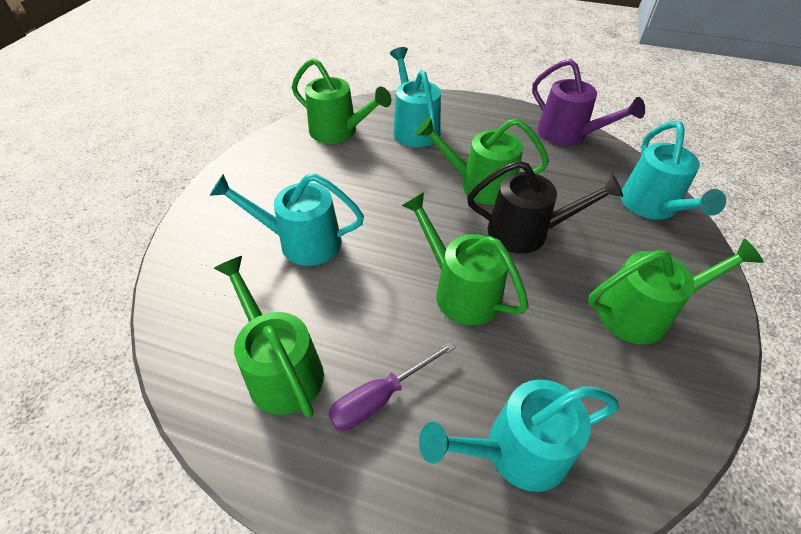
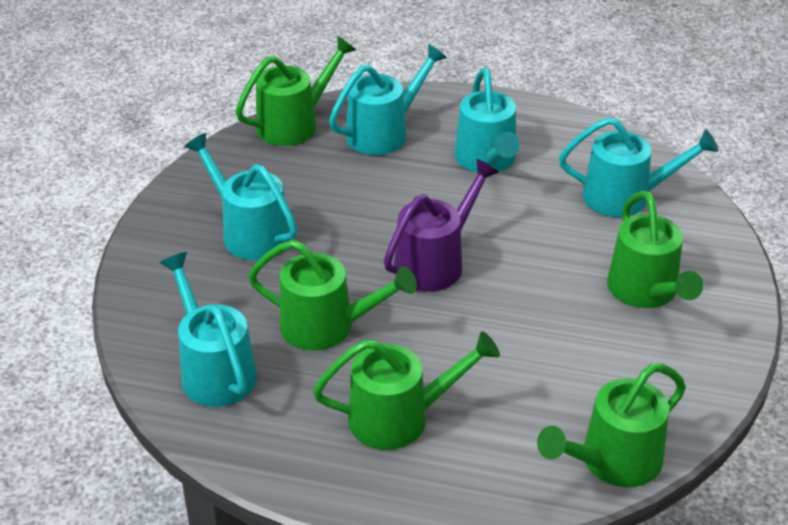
black watering can: [467,160,623,254] = 1 -> none = 0
purple screwdriver: [328,342,456,431] = 1 -> none = 0
turquoise watering can: [210,174,364,266] [390,47,441,147] [419,379,619,492] [621,121,726,220] = 4 -> [160,252,257,407] [184,133,297,260] [329,44,447,155] [454,68,520,173] [559,117,718,217] = 5

